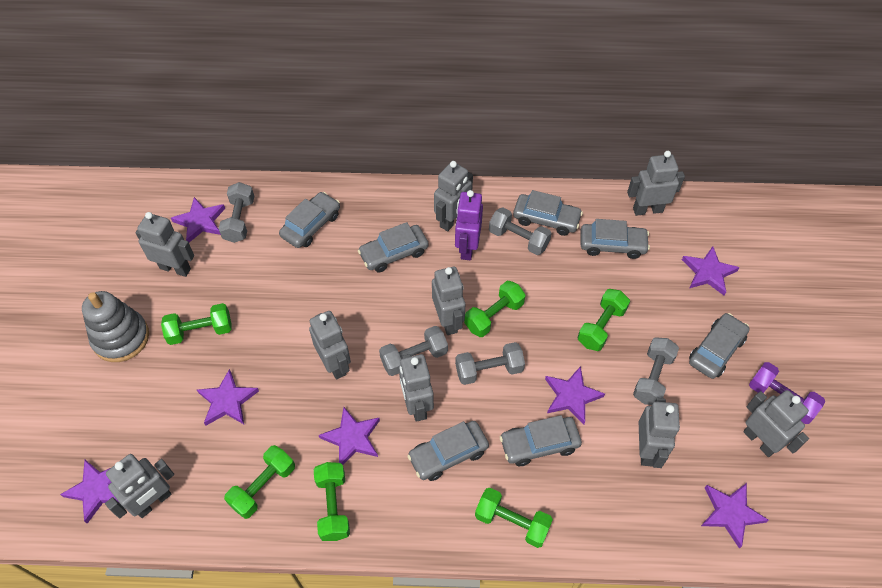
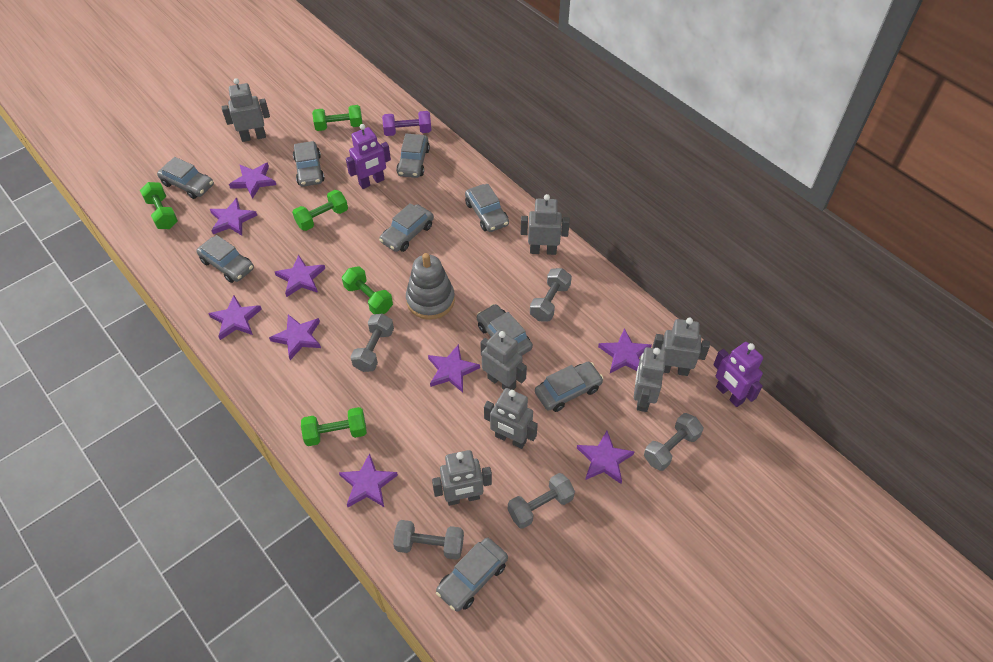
green dumbbell: [161,303,232,345] [224,445,295,519] [314,462,350,541] [464,281,526,337] [475,488,553,548] [578,289,630,351] = 6 -> [140,182,178,229] [292,190,348,231] [301,407,367,446] [312,105,362,131] [342,266,393,314] = 5
grey car: [279,192,340,248] [358,222,429,272] [407,421,489,481] [500,415,582,466] [513,190,583,236] [580,219,650,259] [689,313,750,379] = 7 -> [157,157,214,199] [196,235,254,283] [293,141,324,187] [379,203,434,252] [396,133,430,178] [436,537,508,612] [465,184,509,232] [477,304,533,355] [535,362,604,412] = 9
grey robot: [105,454,174,518] [135,212,194,277] [309,311,351,379] [399,354,434,422] [432,266,465,335] [434,161,473,231] [627,151,685,216] [639,398,680,468] [743,390,809,457] = 9 -> [222,78,270,142] [432,450,492,506] [480,330,527,390] [484,388,538,449] [521,194,570,255] [634,347,666,412] [652,318,710,376] = 7
purple robot: [455,190,483,260] = 1 -> [346,124,391,189] [713,342,763,407] = 2
purple star: [60,460,118,524] [171,197,225,242] [197,369,259,426] [319,407,380,465] [545,366,605,424] [682,246,740,296] [701,483,769,549] = 7 -> [208,296,262,340] [210,198,257,235] [229,163,276,199] [269,315,321,360] [275,255,325,297] [339,453,398,507] [428,344,480,393] [577,431,635,484] [598,329,652,373] = 9

